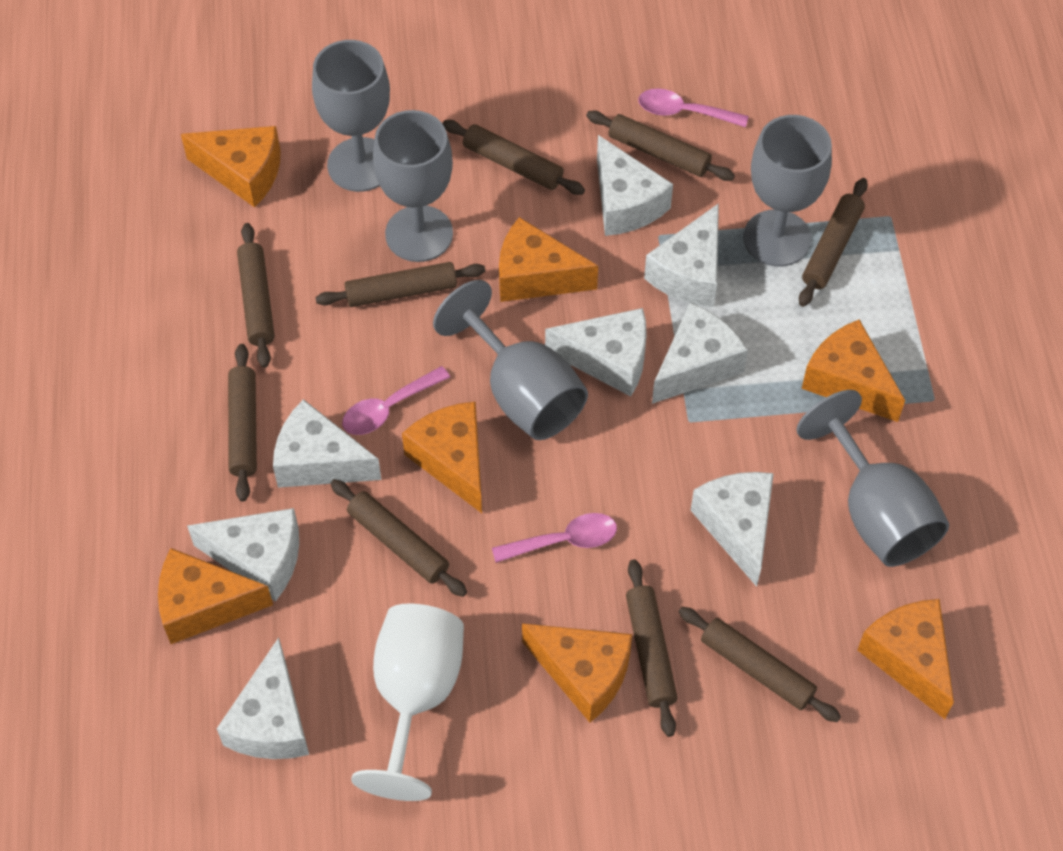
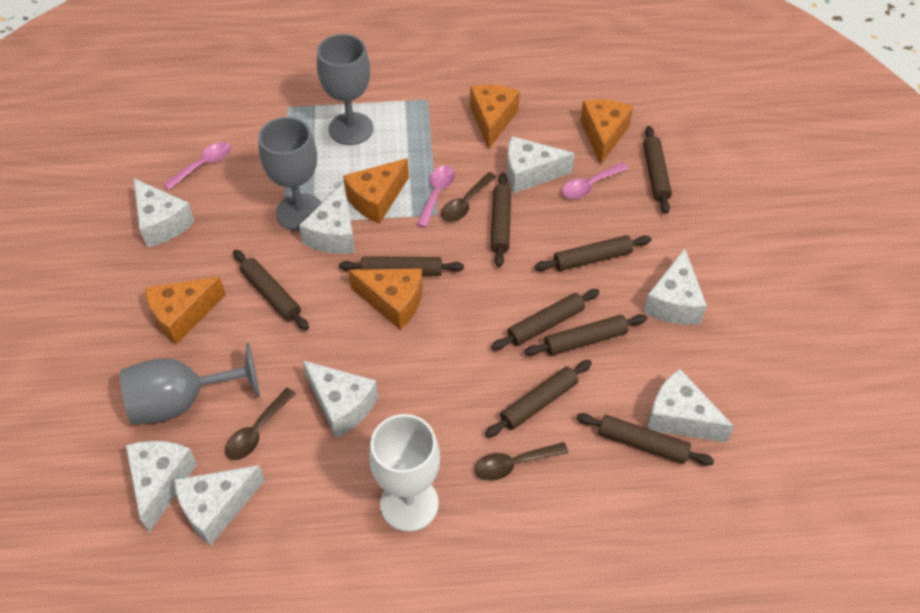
brown spoon: none = 0 -> [225,388,296,460] [441,172,497,222] [474,442,568,481] = 3
grey goblet: [312,40,390,192] [373,110,453,262] [433,280,588,440] [743,115,832,266] [796,390,949,567] = 5 -> [120,343,260,425] [258,117,322,231] [317,34,373,145] = 3
orange cheese: [158,548,273,644] [181,126,281,207] [402,402,482,513] [499,217,598,302] [522,623,632,722] [801,320,905,422] [857,599,954,719] = 7 -> [145,277,226,345] [343,158,409,224] [348,269,423,330] [470,85,520,149] [580,99,633,165] = 5

